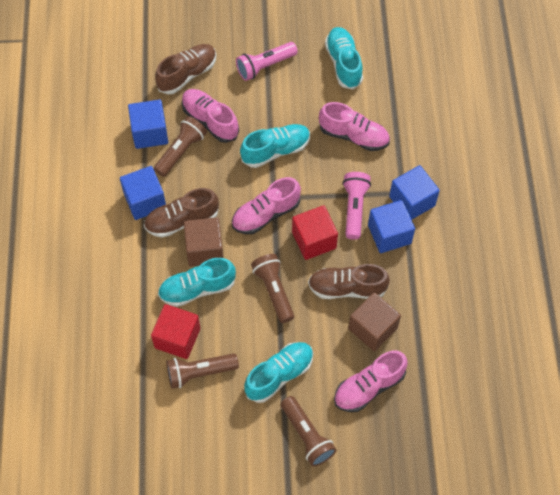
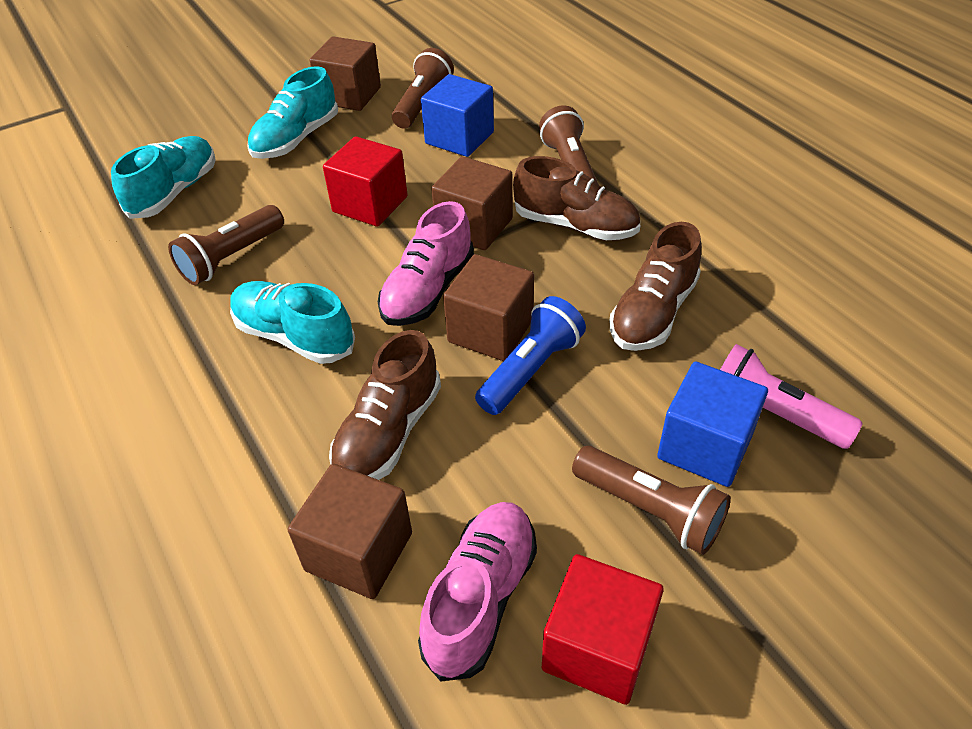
blue cube: [120,166,166,220] [128,100,168,149] [368,200,415,253] [389,165,440,220] = 4 -> [421,74,494,157] [657,361,768,487] = 2
blue flashlight: none = 0 -> [475,296,586,415] = 1
brown cube: [184,217,223,267] [348,292,401,351] = 2 -> [288,464,412,599] [310,36,381,111] [431,156,513,250] [443,254,534,361] = 4
pink flashlight: [236,42,298,81] [343,172,371,240] = 2 -> [720,344,863,449] = 1
pink shoe: [182,89,239,143] [232,177,301,234] [319,102,390,151] [334,351,407,412] = 4 -> [378,201,474,326] [418,502,537,681] = 2
turquoise shoe: [158,258,236,307] [240,124,310,168] [244,342,313,403] [325,27,363,90] = 4 -> [111,136,216,219] [230,281,355,364] [248,66,338,159] = 3

